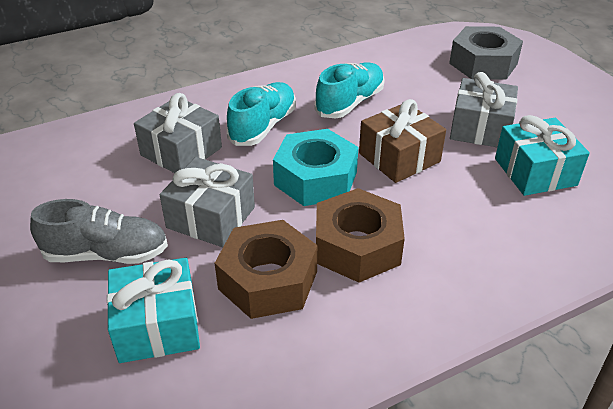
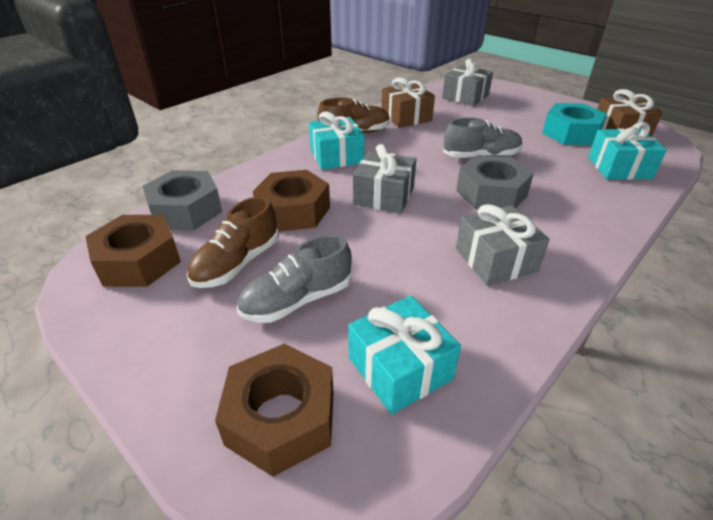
brown gift: [359,99,446,183] = 1 -> [381,77,435,128] [597,89,663,136] = 2
brown nut: [215,220,318,319] [316,188,405,283] = 2 -> [85,215,181,287] [215,344,334,477] [253,170,330,232] = 3
brown shoe: none = 0 -> [187,196,279,288] [317,97,390,133] = 2
grey nut: [449,26,523,80] = 1 -> [142,170,222,230] [456,155,534,209] = 2
grey shoe: [30,199,168,264] = 1 -> [237,235,352,323] [443,117,522,158] = 2
turquoise gift: [107,258,200,363] [495,115,590,196] = 2 -> [309,112,364,170] [348,296,461,414] [588,122,667,180] = 3
turquoise shoe: [226,82,296,146] [314,62,385,118] = 2 -> none = 0

